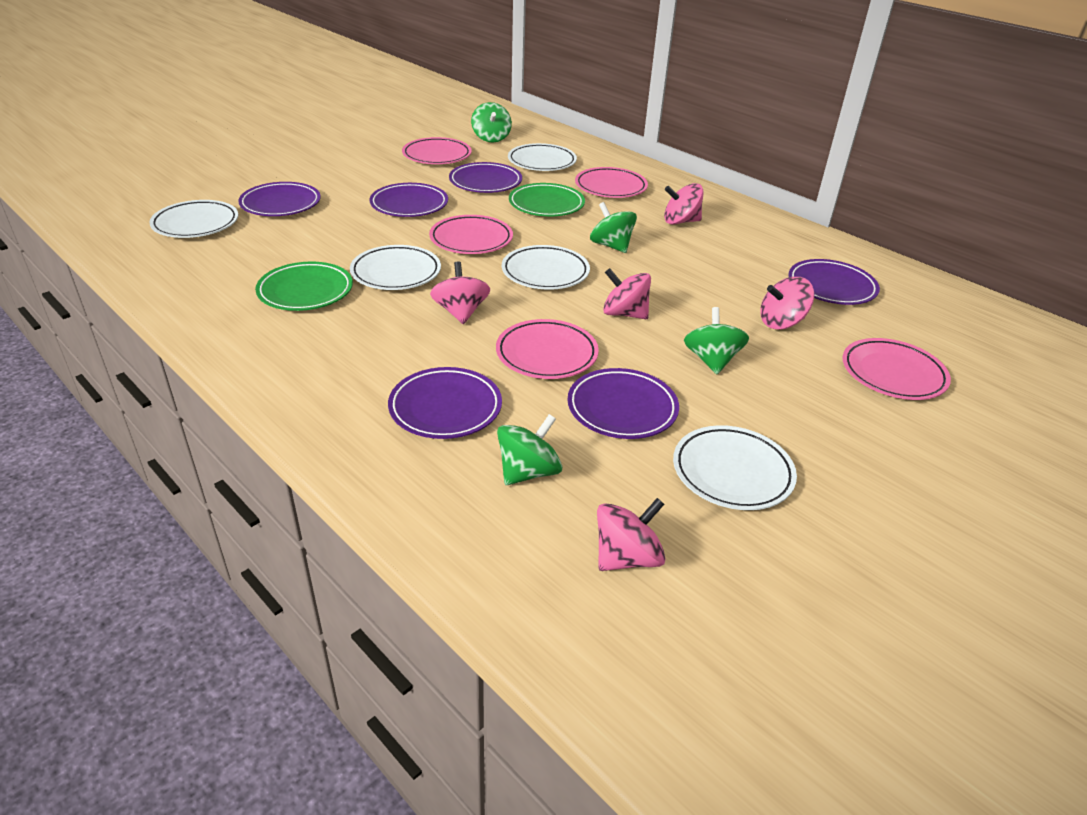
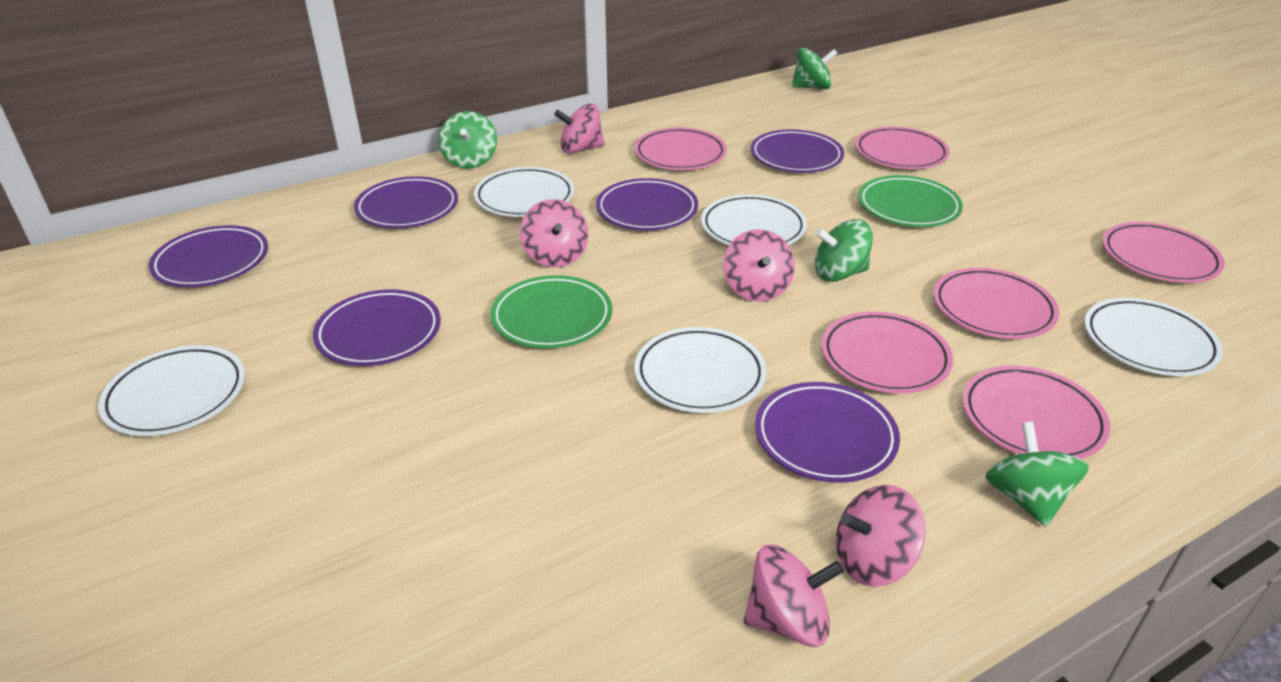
pink plate: [402,137,471,164] [429,215,513,254] [496,319,599,379] [575,167,648,198] [843,338,951,400] = 5 -> [634,127,727,170] [821,311,953,394] [855,127,950,169] [933,268,1059,339] [962,366,1111,459] [1102,222,1225,283] = 6

